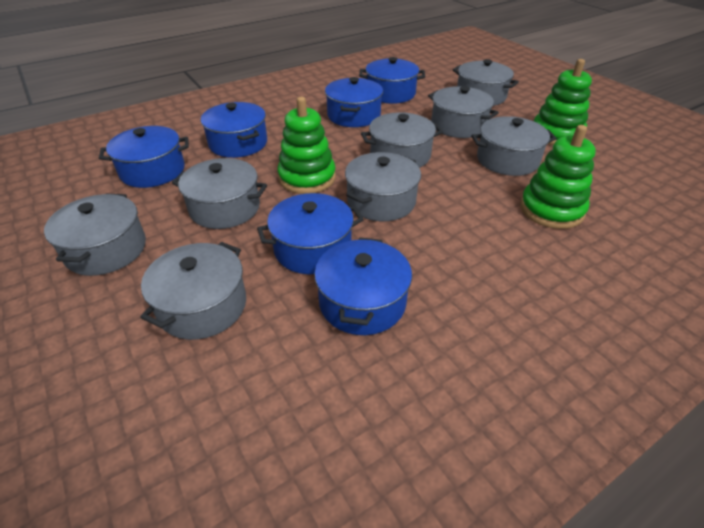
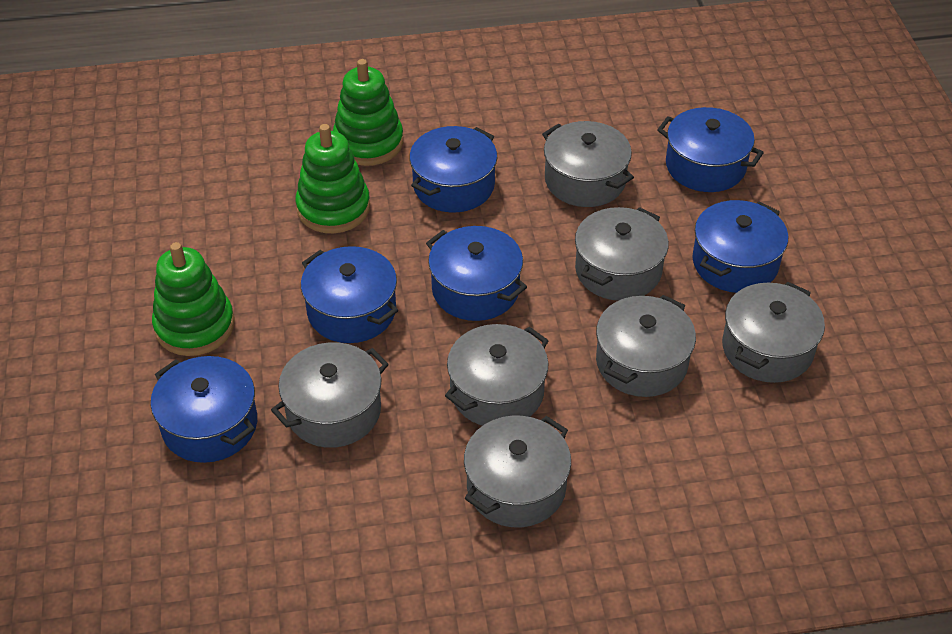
grey pot: [44,194,146,276] [140,242,246,340] [172,158,267,229] [345,152,421,221] [361,112,443,168] [428,86,499,138] [453,59,519,106] [471,116,556,176] = 8 -> [271,342,389,448] [445,324,549,426] [464,416,571,527] [542,121,634,207] [575,207,669,301] [596,295,696,397] [722,282,825,383] = 7

